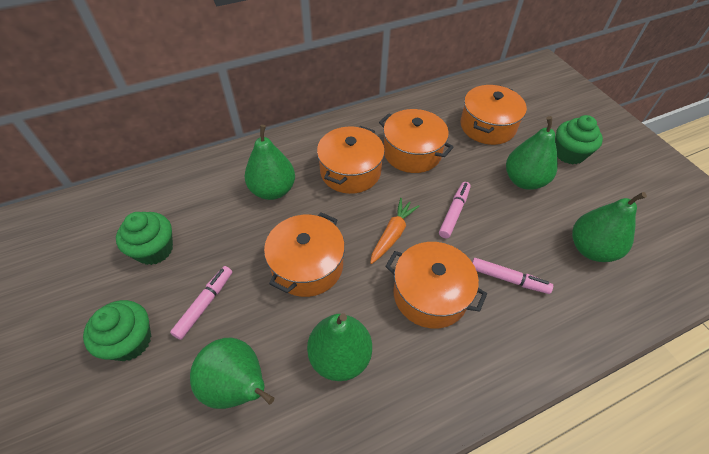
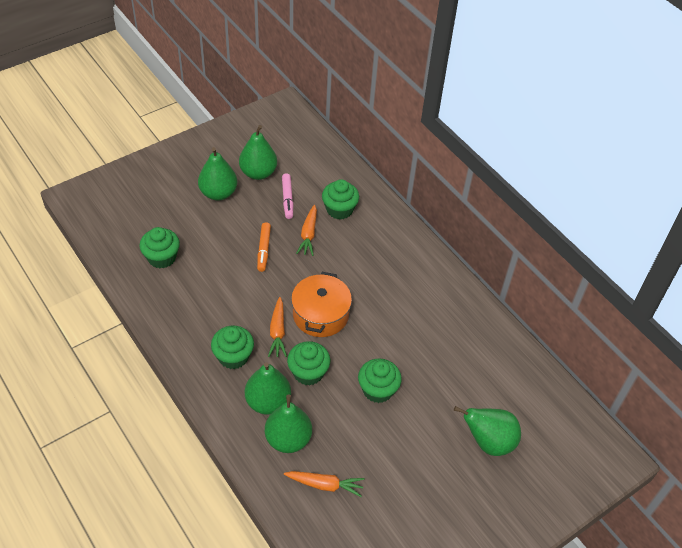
green cupcake: [83,300,151,361] [116,212,173,265] [555,115,603,164] = 3 -> [139,227,180,268] [211,326,254,369] [287,341,330,386] [322,179,359,220] [358,358,402,403] = 5
orange carrot: [370,198,420,264] = 1 -> [268,297,287,357] [284,471,365,497] [296,205,317,256] = 3
orange marker: none = 0 -> [257,222,271,272] = 1
orange pot: [264,212,345,297] [317,126,385,194] [379,109,454,173] [385,242,487,329] [460,85,527,145] = 5 -> [291,272,352,337] = 1
pink marker: [170,266,232,340] [439,182,471,238] [472,258,553,294] = 3 -> [282,173,293,219] = 1

